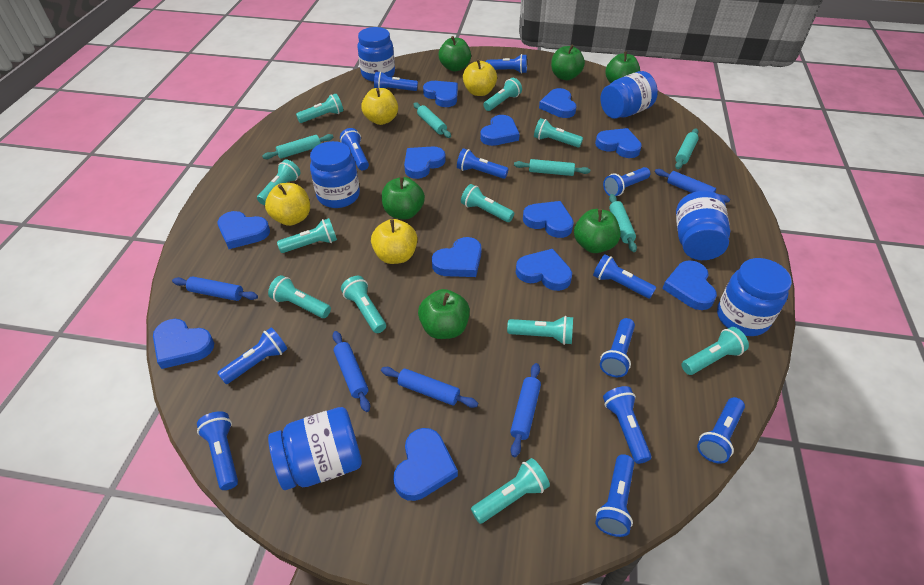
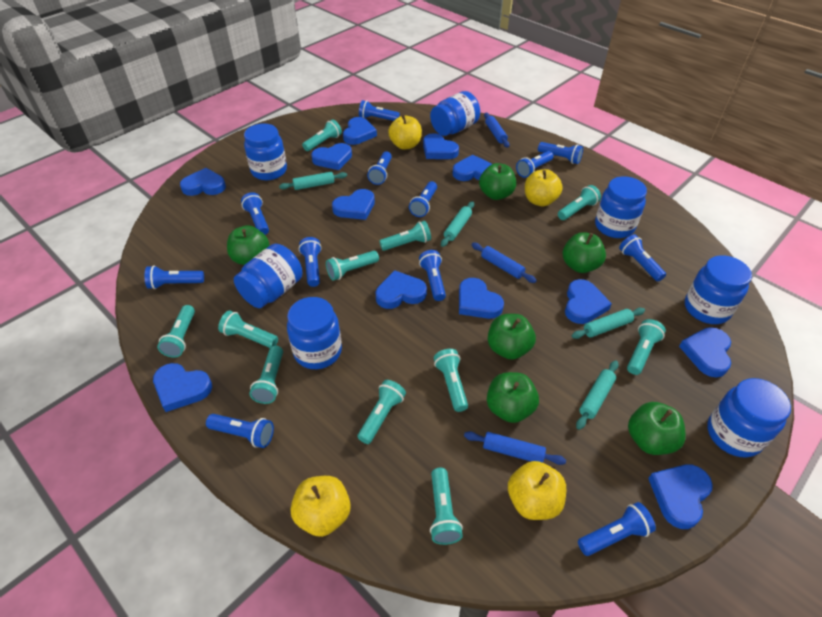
blue jar: [268,407,362,490] [310,141,360,208] [357,27,395,82] [600,71,658,119] [676,191,730,260] [717,258,792,336] = 6 -> [234,244,302,308] [244,123,287,180] [287,297,342,369] [430,91,480,136] [595,176,647,238] [685,255,752,324] [707,378,791,458] = 7
blue rolling pin: [172,276,258,301] [332,331,370,412] [381,367,478,408] [510,363,541,457] [655,169,730,203] = 5 -> [464,431,566,465] [471,243,537,283] [484,113,510,148] = 3
turquoise rolling pin: [262,134,333,159] [414,103,451,138] [514,159,590,176] [609,194,637,252] [675,128,699,169] = 5 -> [279,172,347,190] [441,201,474,247] [572,308,645,339] [576,360,619,430] = 4

